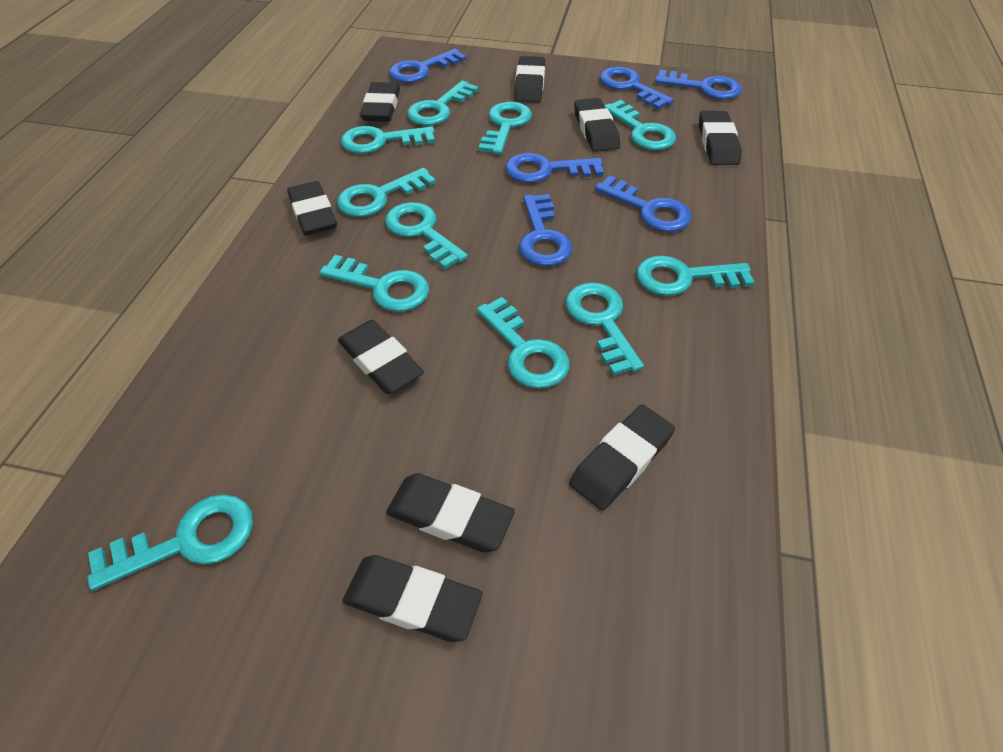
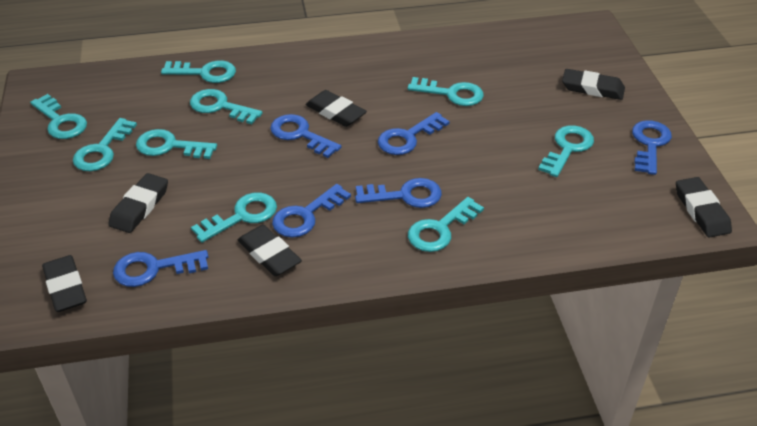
black eraser: [287,181,337,236] [338,320,424,394] [342,555,483,642] [360,82,400,122] [386,473,515,552] [514,56,545,103] [569,405,675,511] [574,98,620,152] [699,111,742,165] = 9 -> [42,255,87,312] [108,173,168,233] [238,225,302,276] [306,90,367,127] [562,69,625,100] [676,177,732,238] = 6
turquoise key: [88,494,253,591] [319,255,429,312] [337,168,436,217] [341,126,435,154] [385,202,468,269] [407,81,479,126] [477,297,570,389] [479,102,532,155] [565,282,644,376] [604,100,676,150] [636,256,755,296] = 11 -> [30,94,87,139] [73,118,137,171] [136,129,217,159] [161,60,236,83] [190,89,263,124] [191,192,277,243] [407,77,484,106] [408,197,484,252] [538,125,594,177] = 9

